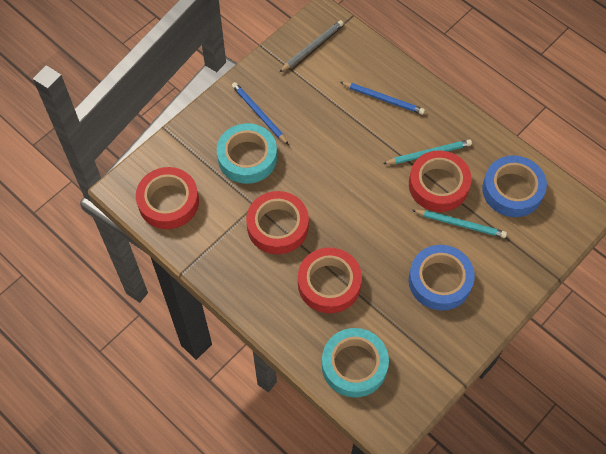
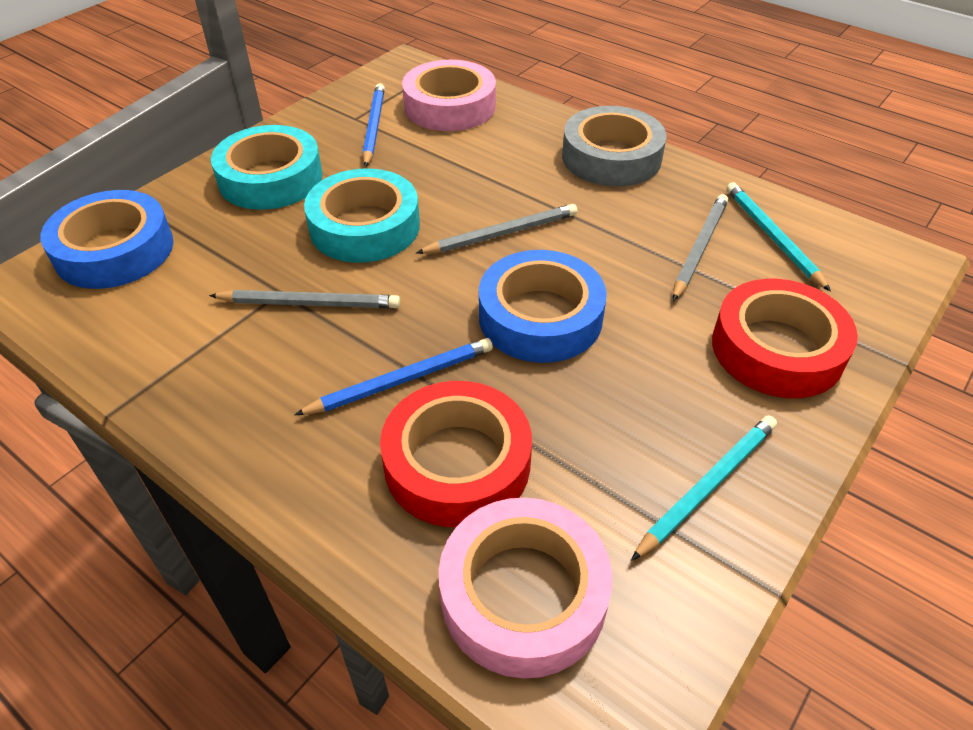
grey pencil: [279,20,344,72] = 1 -> [209,290,400,308] [416,204,577,254] [673,194,728,301] = 3
grey tape: none = 0 -> [562,106,667,187] = 1
pink tape: none = 0 -> [402,60,496,131] [439,498,613,678] = 2
red tape: [136,167,199,229] [246,191,309,254] [298,247,362,314] [409,150,472,212] = 4 -> [380,381,532,527] [712,279,858,398] = 2

